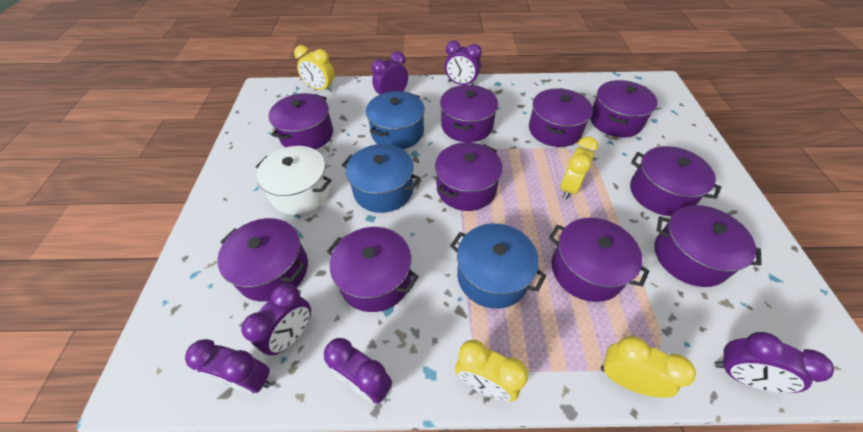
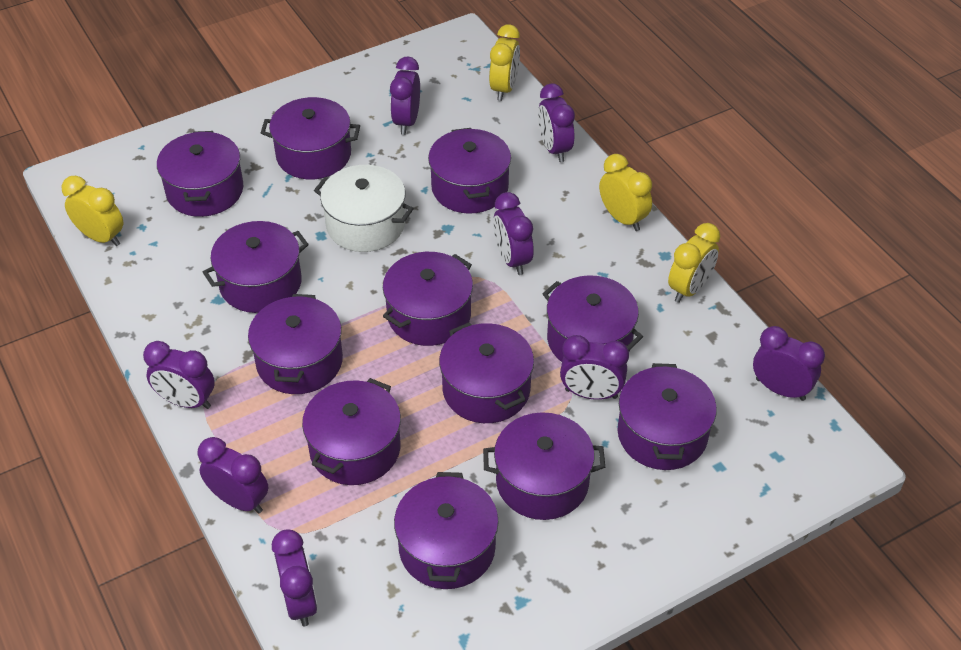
blue pot: [342,144,420,213] [366,91,425,149] [450,223,546,309] = 3 -> none = 0
purple clock: [185,339,271,393] [241,283,311,355] [324,338,392,404] [372,51,408,95] [445,41,482,85] [715,332,834,393] = 6 -> [143,341,215,409] [198,437,268,514] [272,529,318,626] [390,57,420,135] [493,192,534,275] [538,84,575,162] [560,335,629,400] [753,326,825,401] = 8
purple pot: [217,218,308,302] [269,93,333,150] [327,227,419,312] [435,142,503,211] [440,85,498,142] [529,88,593,147] [549,218,649,302] [590,80,658,137] [630,146,721,216] [655,205,762,287] = 10 -> [157,131,244,217] [203,221,309,313] [248,294,343,394] [261,97,360,179] [302,378,401,485] [383,252,473,346] [394,472,499,589] [428,128,511,214] [439,322,534,423] [483,412,605,520] [543,275,643,362] [618,363,717,470] = 12

